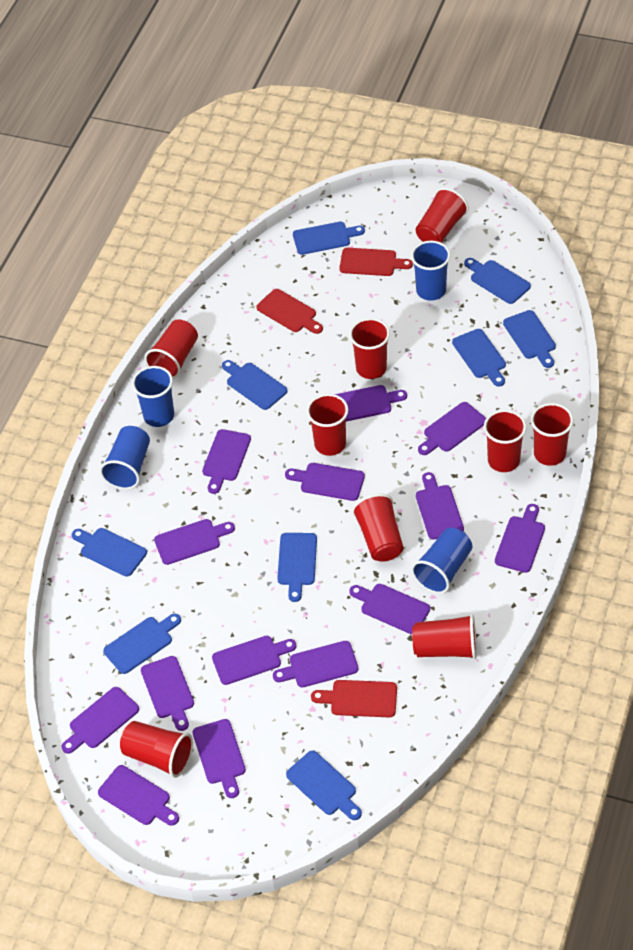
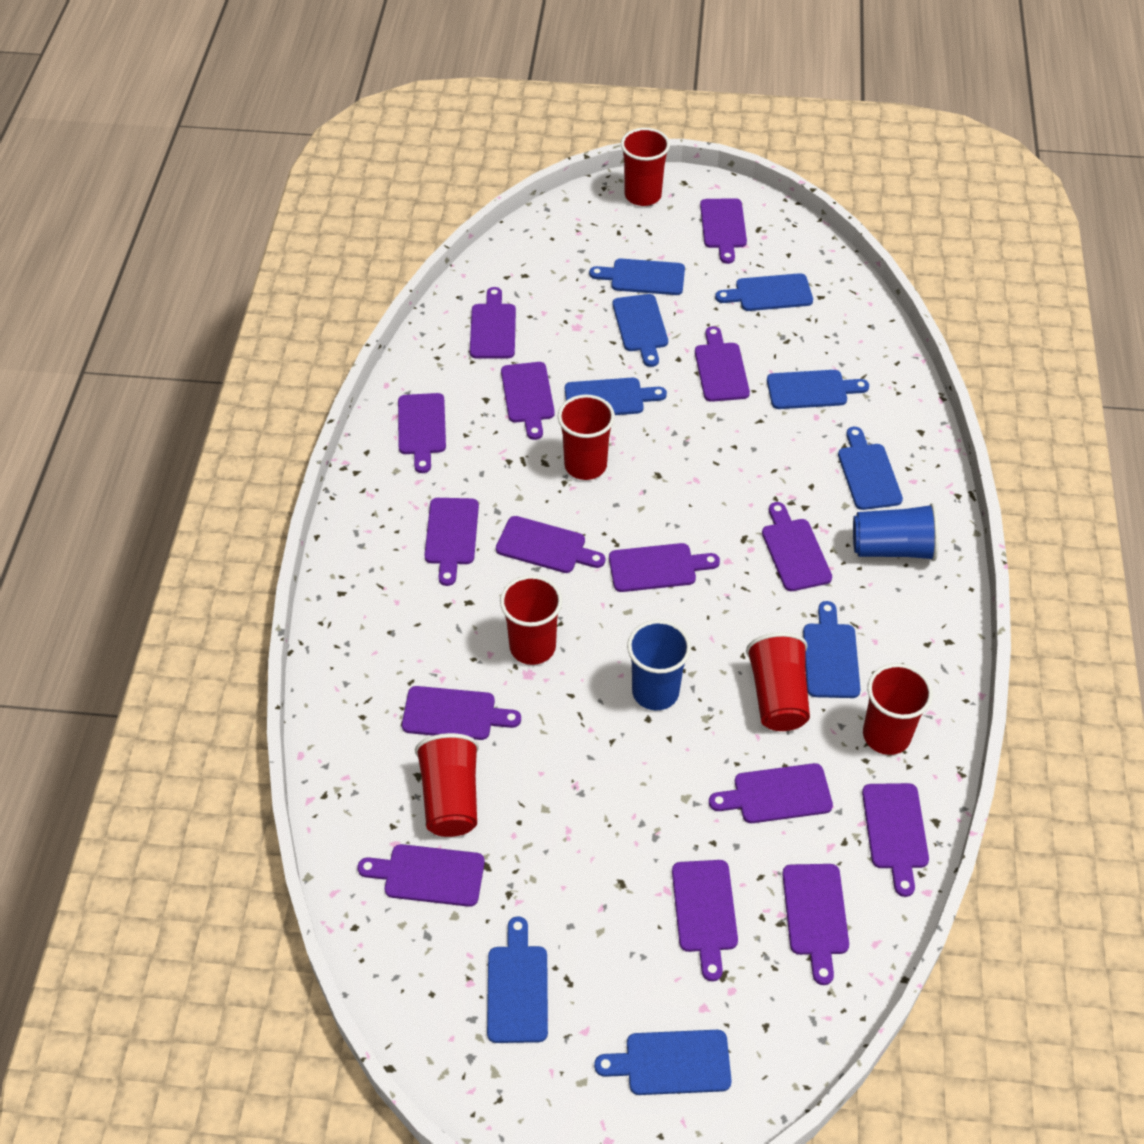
blue cup: [99,426,150,490] [132,366,174,427] [411,241,451,301] [411,528,472,594] = 4 -> [627,620,691,710] [853,503,939,561] = 2
purple cutting board: [62,687,139,754] [98,765,179,826] [141,656,194,731] [154,519,235,565] [193,719,246,798] [202,429,251,494] [212,636,296,685] [273,641,359,687] [285,463,365,501] [335,385,407,422] [349,584,430,634] [416,472,464,540] [418,402,486,455] [495,504,545,573] = 14 -> [357,844,485,907] [398,393,446,473] [402,686,521,740] [424,498,479,586] [470,287,516,358] [496,516,605,573] [501,362,555,440] [609,543,720,592] [672,860,738,981] [695,326,750,402] [700,198,747,264] [709,763,833,823] [762,502,832,591] [782,864,849,985] [862,783,929,897] = 15
red cup: [120,721,193,778] [144,319,198,379] [306,394,348,456] [349,318,390,379] [352,494,404,562] [412,614,477,659] [416,188,469,243] [484,410,526,472] [531,403,573,466] = 9 -> [415,733,479,837] [500,575,562,665] [558,395,615,480] [621,128,670,206] [746,632,810,731] [863,663,933,755] = 6
red cutting board: [256,289,323,334] [311,680,397,718] [339,248,413,276] = 3 -> none = 0

